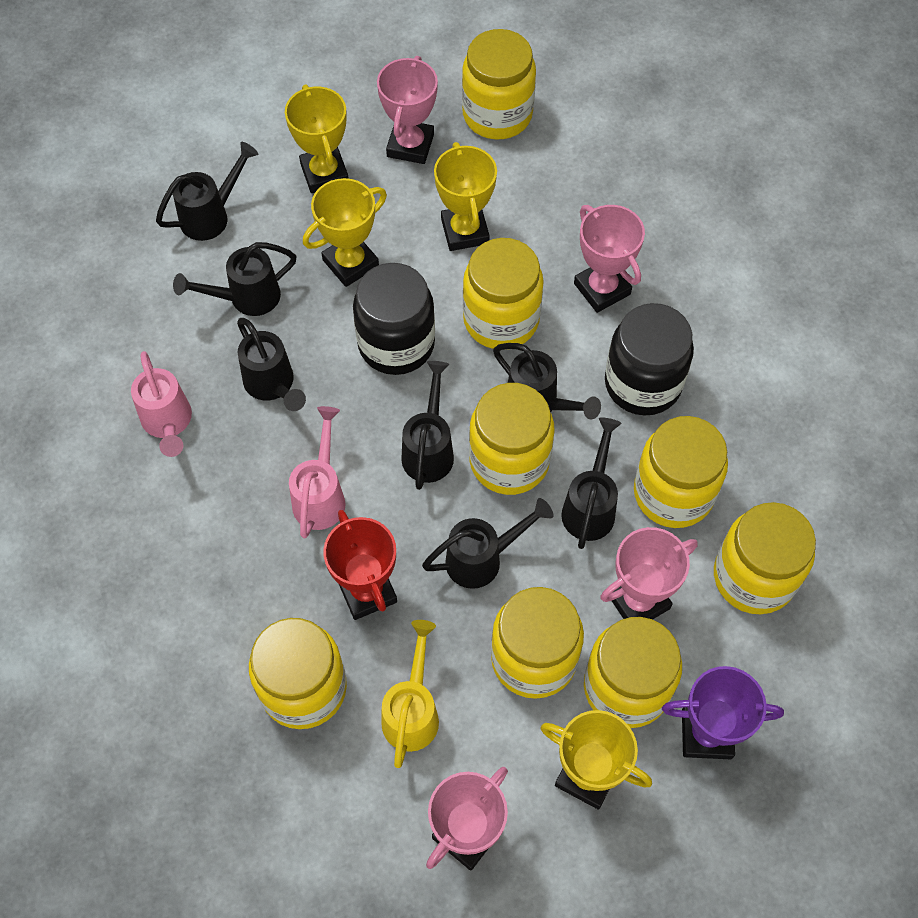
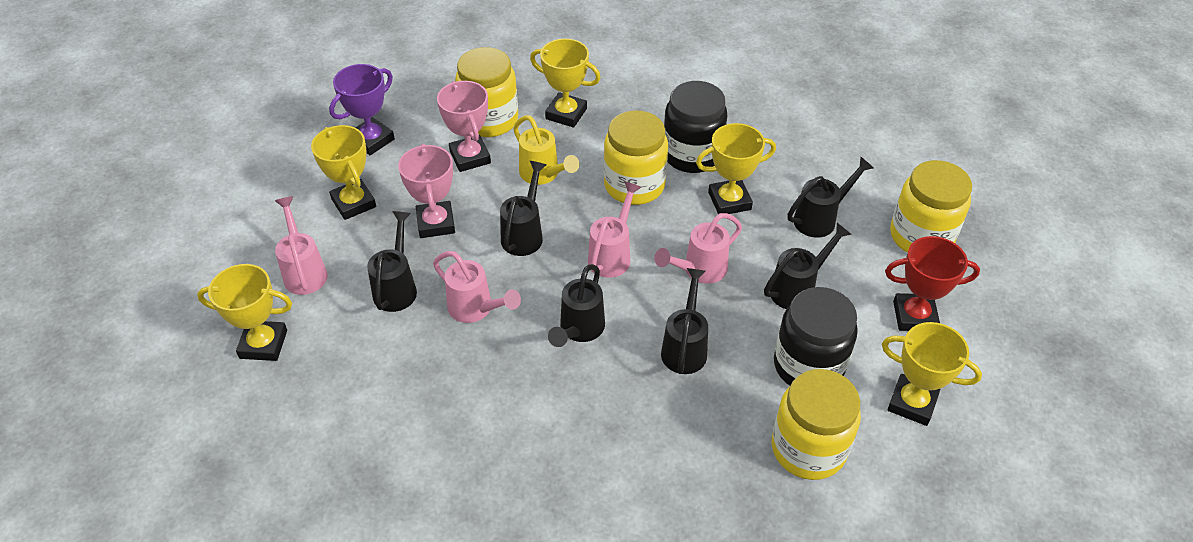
black watering can: [156,142,258,241] [173,242,297,316] [237,318,306,411] [401,361,454,490] [422,498,553,589] [493,343,601,419] [561,417,622,549] = 7 -> [367,211,417,312] [500,161,547,256] [548,264,605,347] [661,268,708,374] [764,223,851,309] [787,157,874,238] = 6
pink trophy: [377,56,438,164] [426,767,508,871] [574,205,645,313] [600,527,698,620] = 4 -> [398,144,455,238] [437,81,491,172] = 2
pink watering can: [131,351,192,457] [289,406,345,538] = 2 -> [275,196,328,295] [433,251,521,323] [588,181,641,278] [654,213,742,284] = 4
yellow jar: [249,618,347,729] [462,29,536,139] [463,238,544,349] [469,383,554,495] [491,587,584,699] [584,617,682,728] [634,416,728,528] [714,502,816,614] = 8 -> [455,47,518,137] [604,110,668,205] [772,369,861,480] [890,160,972,253] = 4
yellow trophy: [285,85,349,193] [303,178,387,287] [434,142,497,251] [540,710,652,810] = 4 -> [197,264,292,361] [311,125,376,220] [530,39,601,128] [696,123,776,214] [882,322,982,426] = 5

